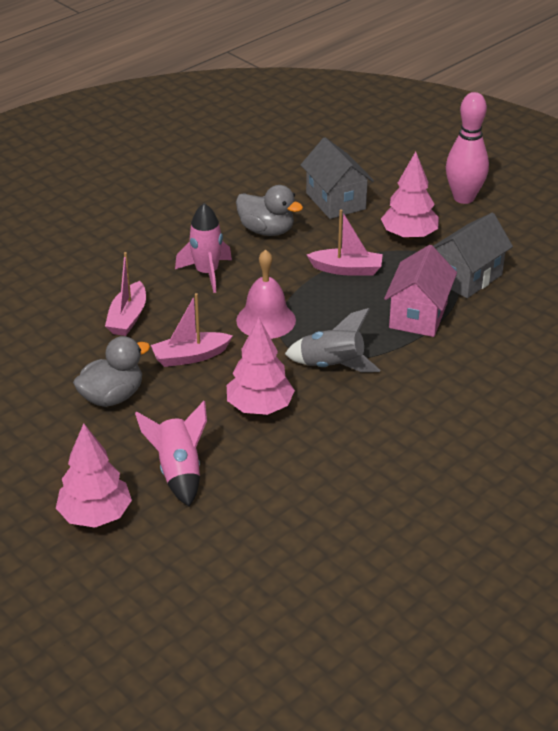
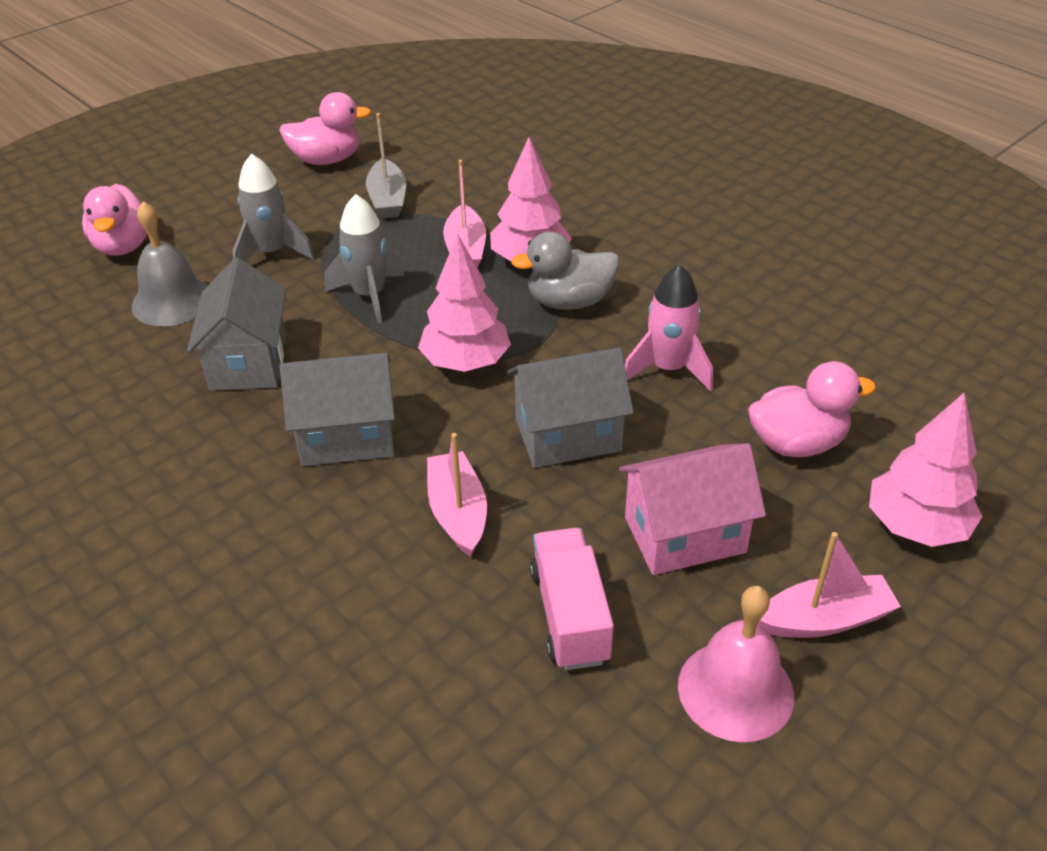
grey bell: none = 0 -> [132,201,208,326] = 1
grey boat: none = 0 -> [366,113,406,219] = 1
grey duck: [73,336,150,407] [236,185,303,236] = 2 -> [511,231,619,310] = 1
grey house: [301,137,374,219] [433,213,513,298] = 2 -> [187,258,286,391] [280,353,395,466] [507,348,634,468] = 3
grey rocket: [285,308,380,372] = 1 -> [233,154,314,262] [324,194,404,323] = 2
pink bowling pin: [446,92,489,204] = 1 -> none = 0
pink duck: none = 0 -> [82,184,147,256] [279,92,371,165] [748,361,876,457] = 3
pink rocket: [135,401,207,506] [175,203,232,293] = 2 -> [625,264,713,391] = 1
pink truck: none = 0 -> [530,528,614,670] = 1

